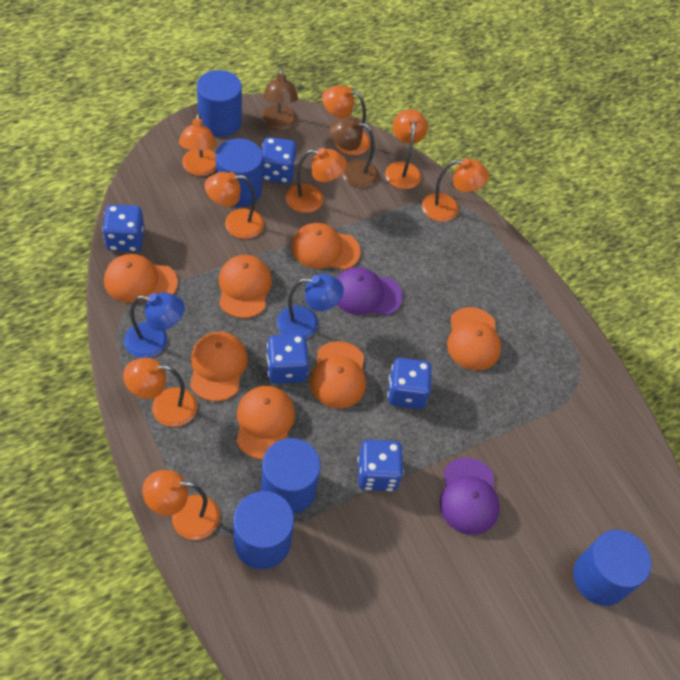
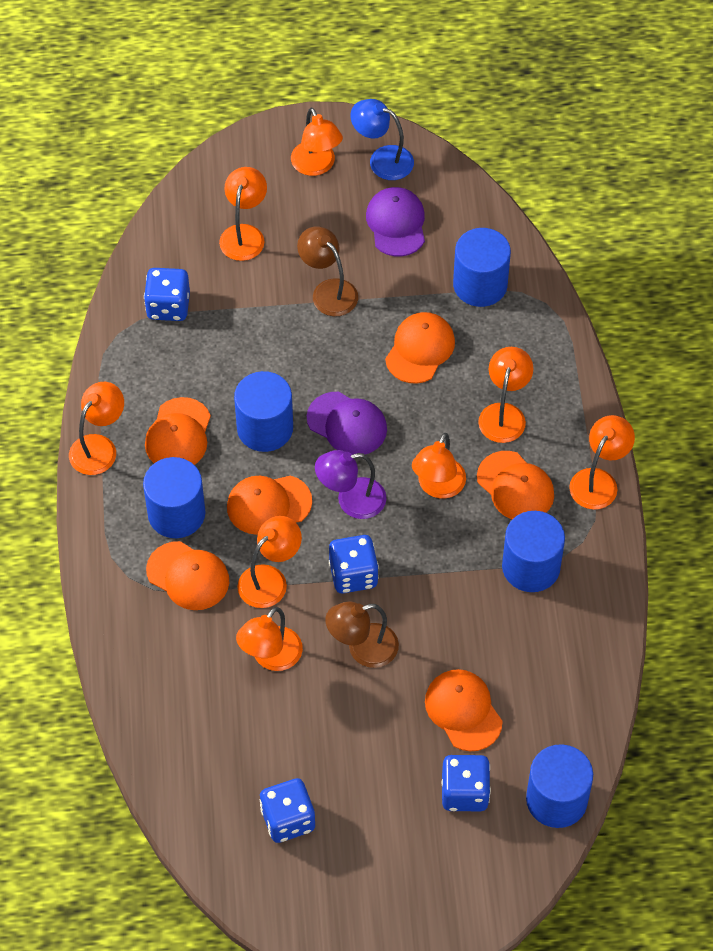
blue dice: [102,205,145,252] [261,137,297,184] [266,334,309,384] [358,440,404,491] [387,358,432,409] = 5 -> [144,268,190,321] [260,778,315,843] [329,535,379,593] [442,755,491,811] = 4
blue lamp: [124,292,185,358] [277,274,344,339] = 2 -> [350,99,414,180] = 1
orange cap: [104,254,178,303] [190,332,248,401] [219,255,272,318] [237,386,295,459] [291,223,361,270] [310,341,366,408] [447,307,501,370] = 7 -> [145,397,211,465] [146,541,229,610] [227,475,312,535] [385,312,455,384] [425,669,503,751] [477,451,554,519] = 6
purple lamp: none = 0 -> [315,450,387,519] = 1

